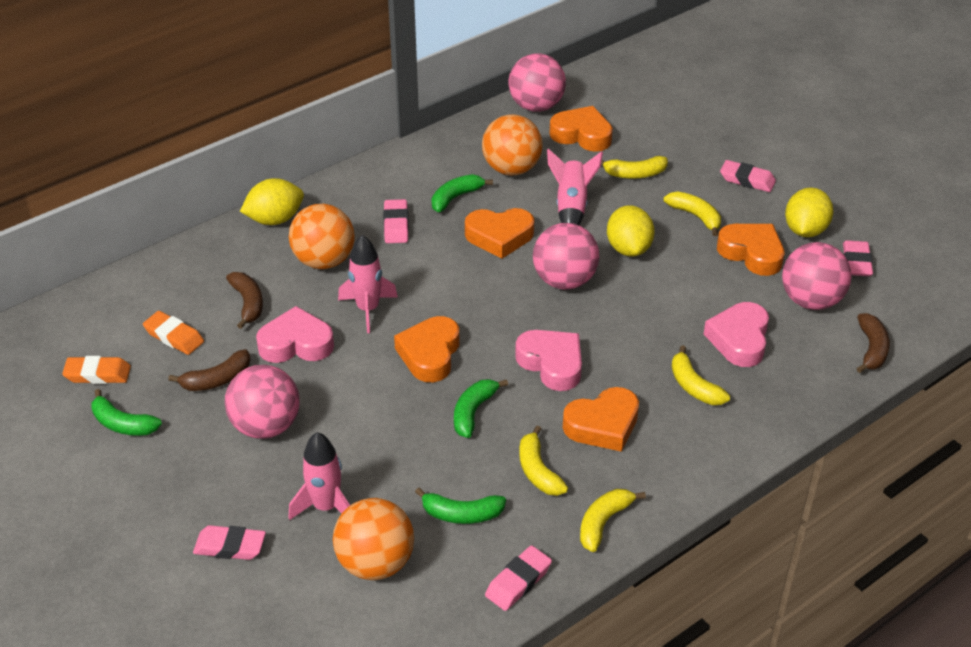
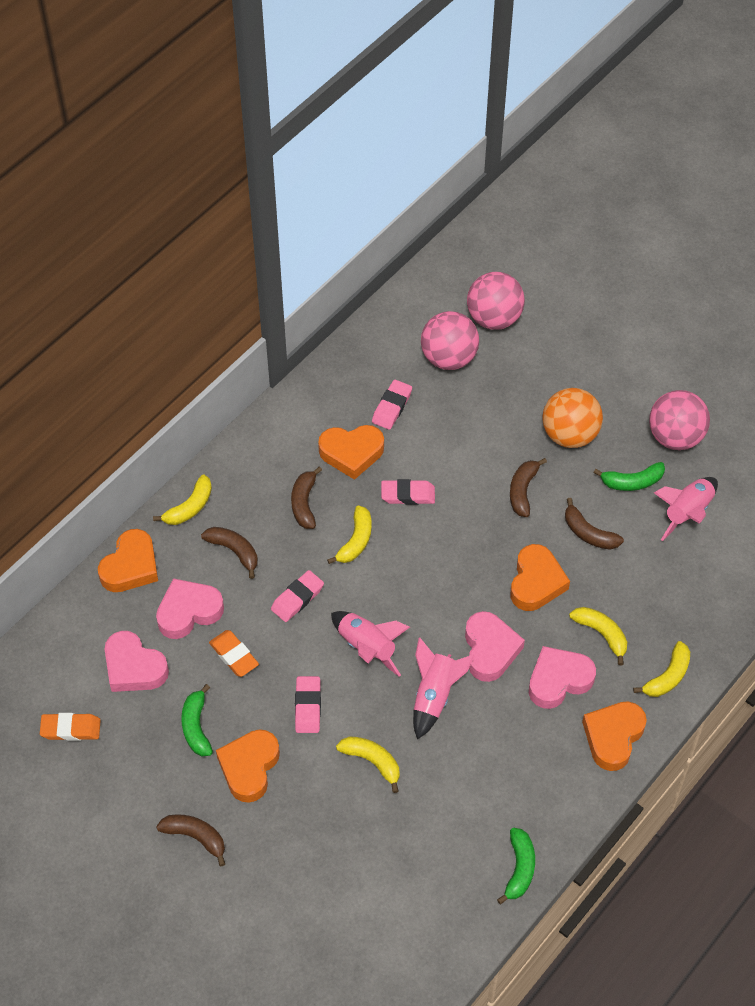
brown banana: [168,349,251,391] [226,272,263,329] [857,313,890,373] = 3 -> [156,814,225,866] [201,527,258,579] [291,466,322,529] [510,458,547,517] [565,498,624,550] = 5
green banana: [91,389,162,436] [415,488,506,524] [432,174,493,212] [454,379,508,438] = 4 -> [181,684,213,756] [497,828,535,904] [593,462,665,491] = 3
orange ball: [289,204,355,269] [333,498,414,580] [482,114,543,176] = 3 -> [542,388,603,448] = 1
pink ball: [225,365,300,439] [509,53,566,112] [533,223,599,289] [782,242,852,310] = 4 -> [421,311,479,370] [467,272,525,330] [649,390,710,450] = 3
pink eraser: [193,525,266,560] [383,199,409,243] [485,545,552,611] [720,160,776,192] [843,240,873,276] = 5 -> [271,570,324,622] [295,676,321,733] [372,379,412,430] [381,479,435,505] = 4
pink heart: [256,306,334,363] [515,330,582,391] [704,302,769,367] = 3 -> [105,631,169,692] [156,578,224,639] [465,611,525,682] [529,646,596,709] = 4
yellow lemon: [240,178,304,225] [607,205,655,257] [785,188,833,237] = 3 -> none = 0

